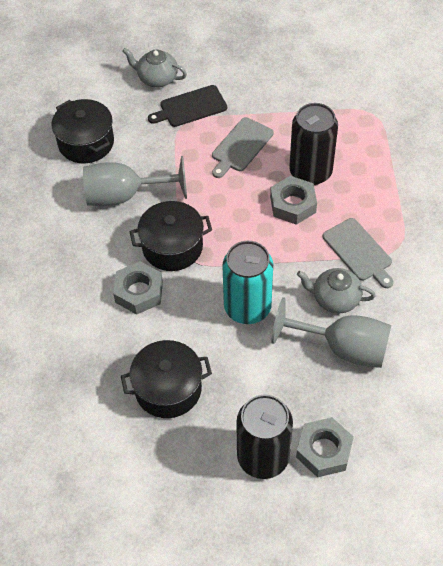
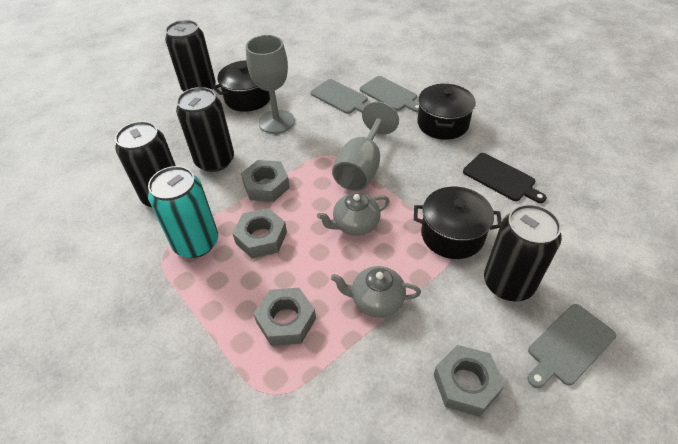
black can: [236,394,293,479] [289,103,338,185] = 2 -> [115,121,176,207] [165,20,216,91] [176,87,234,172] [484,204,562,301] = 4
grey cutting board: [212,117,274,178] [323,218,393,288] = 2 -> [311,79,368,114] [360,76,419,112] [527,304,616,388] = 3
grey nut: [113,261,163,315] [270,176,317,225] [296,417,354,477] = 3 -> [232,208,287,258] [241,160,290,202] [254,288,316,346] [434,345,505,417] = 4

